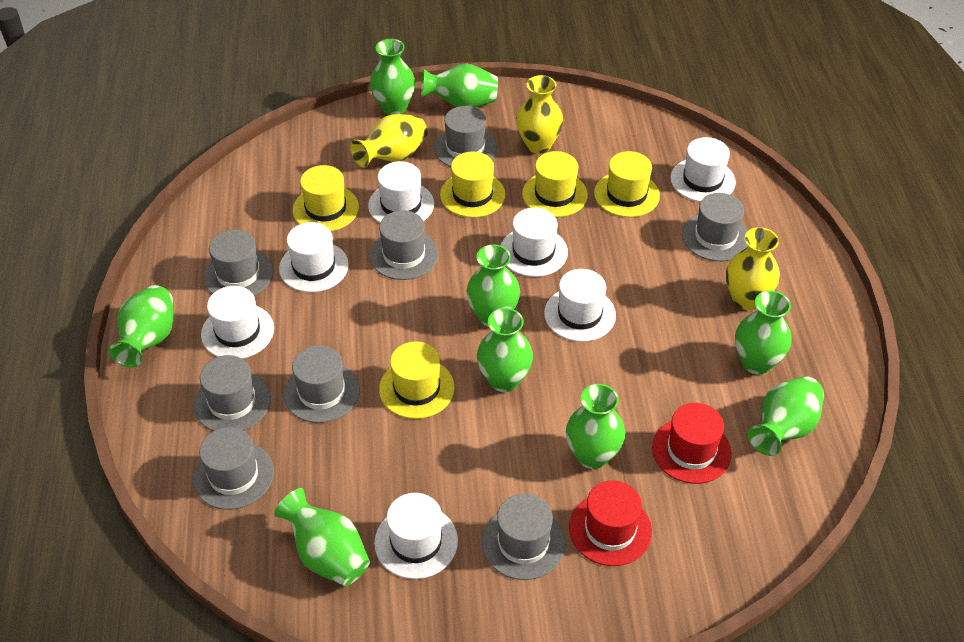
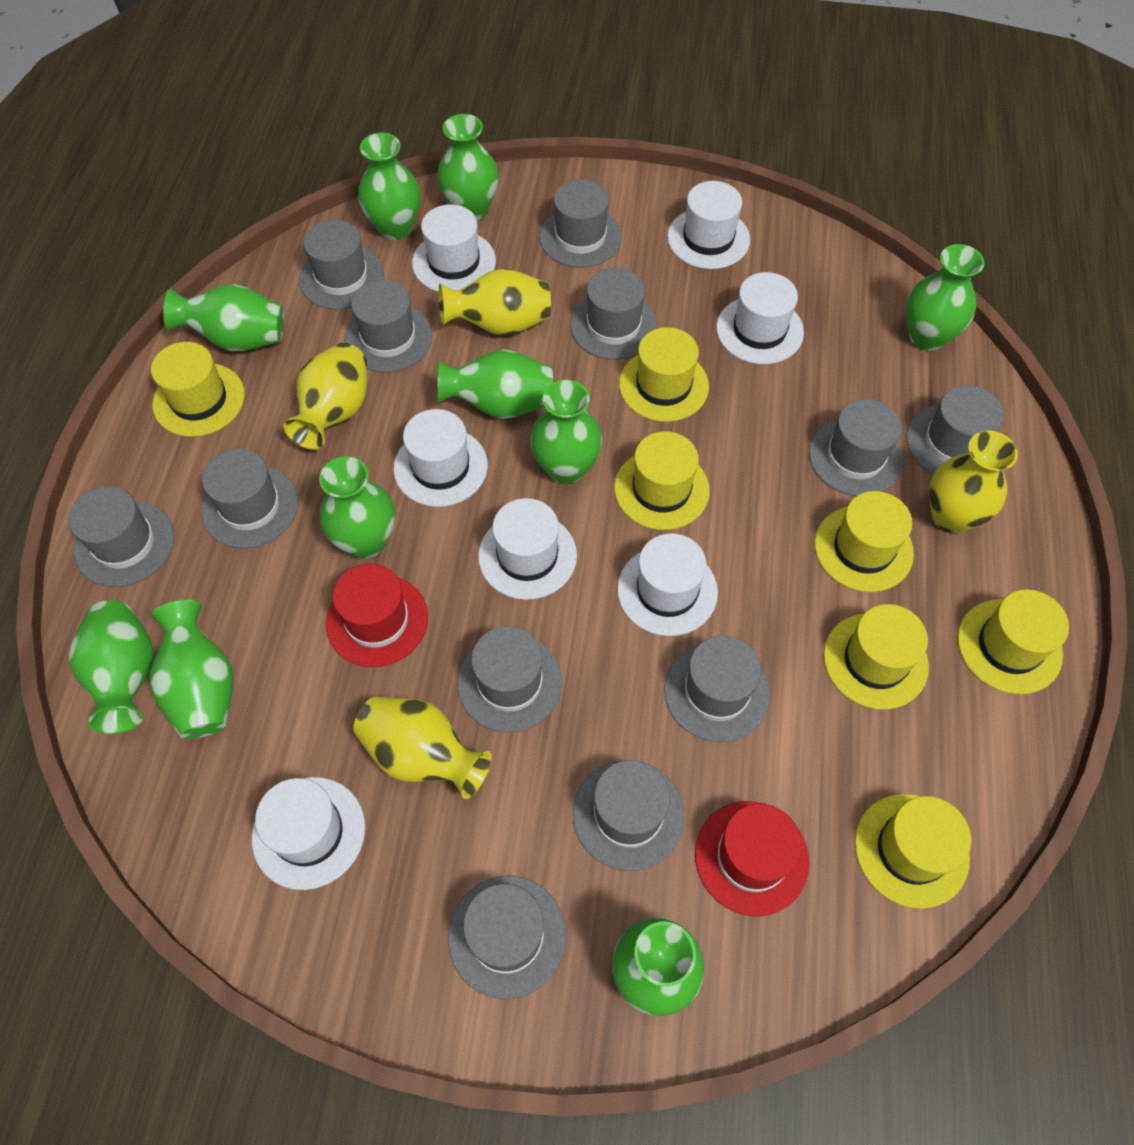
green vase: [109,285,173,368] [274,488,370,586] [370,39,415,115] [421,64,498,107] [466,244,520,327] [477,308,533,392] [566,384,625,469] [735,291,791,374] [748,376,824,456] = 9 -> [68,600,155,734] [149,600,233,739] [163,284,284,351] [319,456,395,559] [358,133,421,240] [437,114,499,220] [437,349,553,419] [530,380,602,484] [612,918,704,1016] [906,244,984,351] = 10
grey hat: [193,427,274,510] [194,355,271,431] [203,229,273,296] [284,345,360,423] [370,210,438,280] [434,106,497,167] [482,493,566,580] [682,193,748,261] = 8 -> [68,486,174,587] [201,449,299,548] [299,220,384,310] [344,280,432,372] [448,876,566,999] [457,626,562,733] [539,179,622,268] [570,268,657,360] [573,760,685,871] [664,636,770,742] [809,399,903,496] [906,385,1004,475] = 12
yellow hat: [292,165,359,231] [379,341,455,419] [440,151,506,218] [522,151,588,217] [594,151,660,217] = 5 -> [151,342,245,437] [614,431,710,530] [619,327,709,422] [815,491,914,592] [824,604,929,710] [855,794,971,909] [958,589,1069,694] = 7
yellow vase: [350,114,428,168] [516,75,563,154] [726,227,780,310] = 3 -> [284,343,367,450] [353,696,492,799] [439,268,551,336] [929,431,1018,533] = 4

